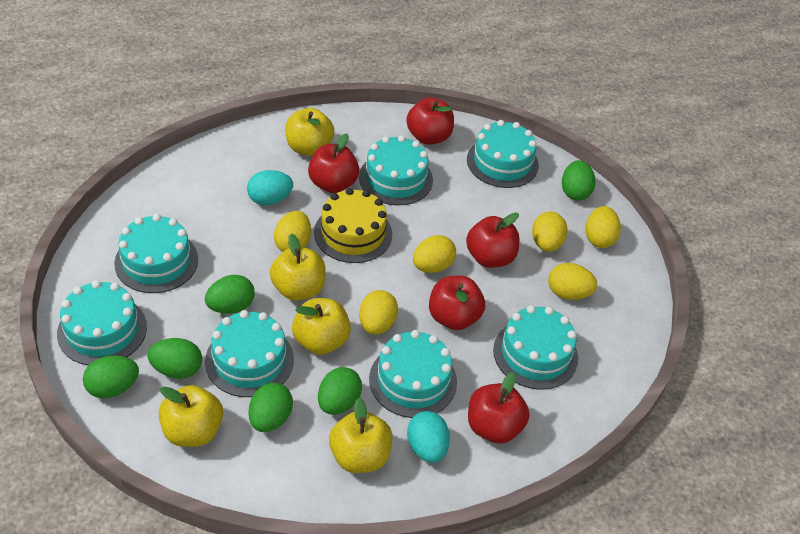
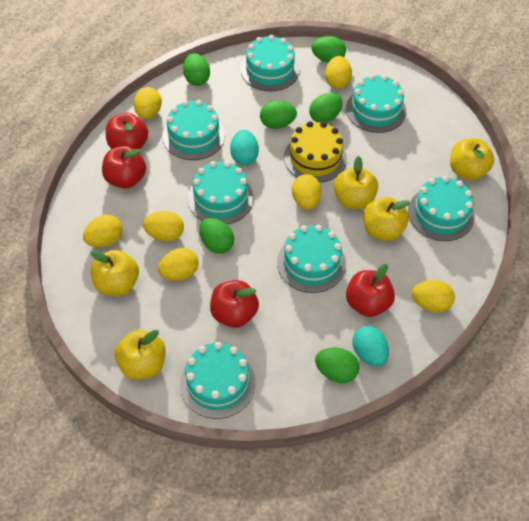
red apple: [308,133,359,193] [406,97,454,145] [429,276,485,330] [466,213,519,268] [468,372,529,444] = 5 -> [102,146,146,189] [106,113,148,149] [210,280,259,328] [346,264,395,317] = 4
yellow egg: [274,211,311,252] [359,290,398,335] [413,235,456,273] [532,212,567,252] [548,263,597,300] [585,206,621,248] = 6 -> [83,215,123,247] [134,87,162,119] [143,211,184,242] [158,248,198,281] [292,174,321,210] [325,56,352,89] [412,280,455,312] = 7

